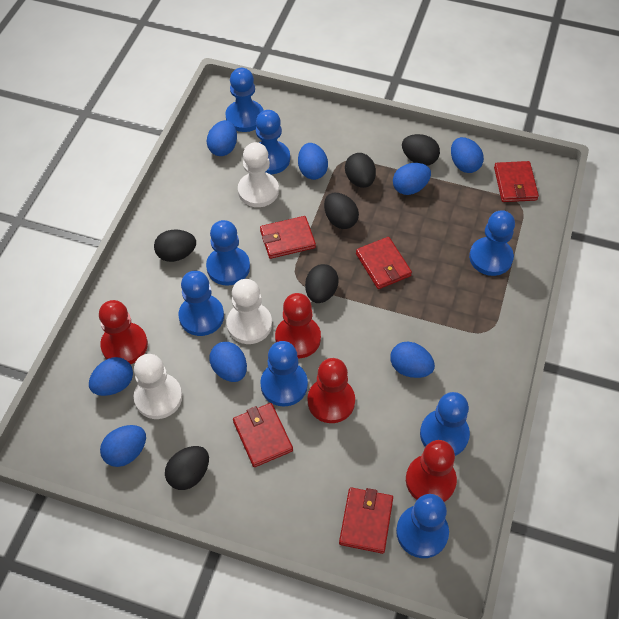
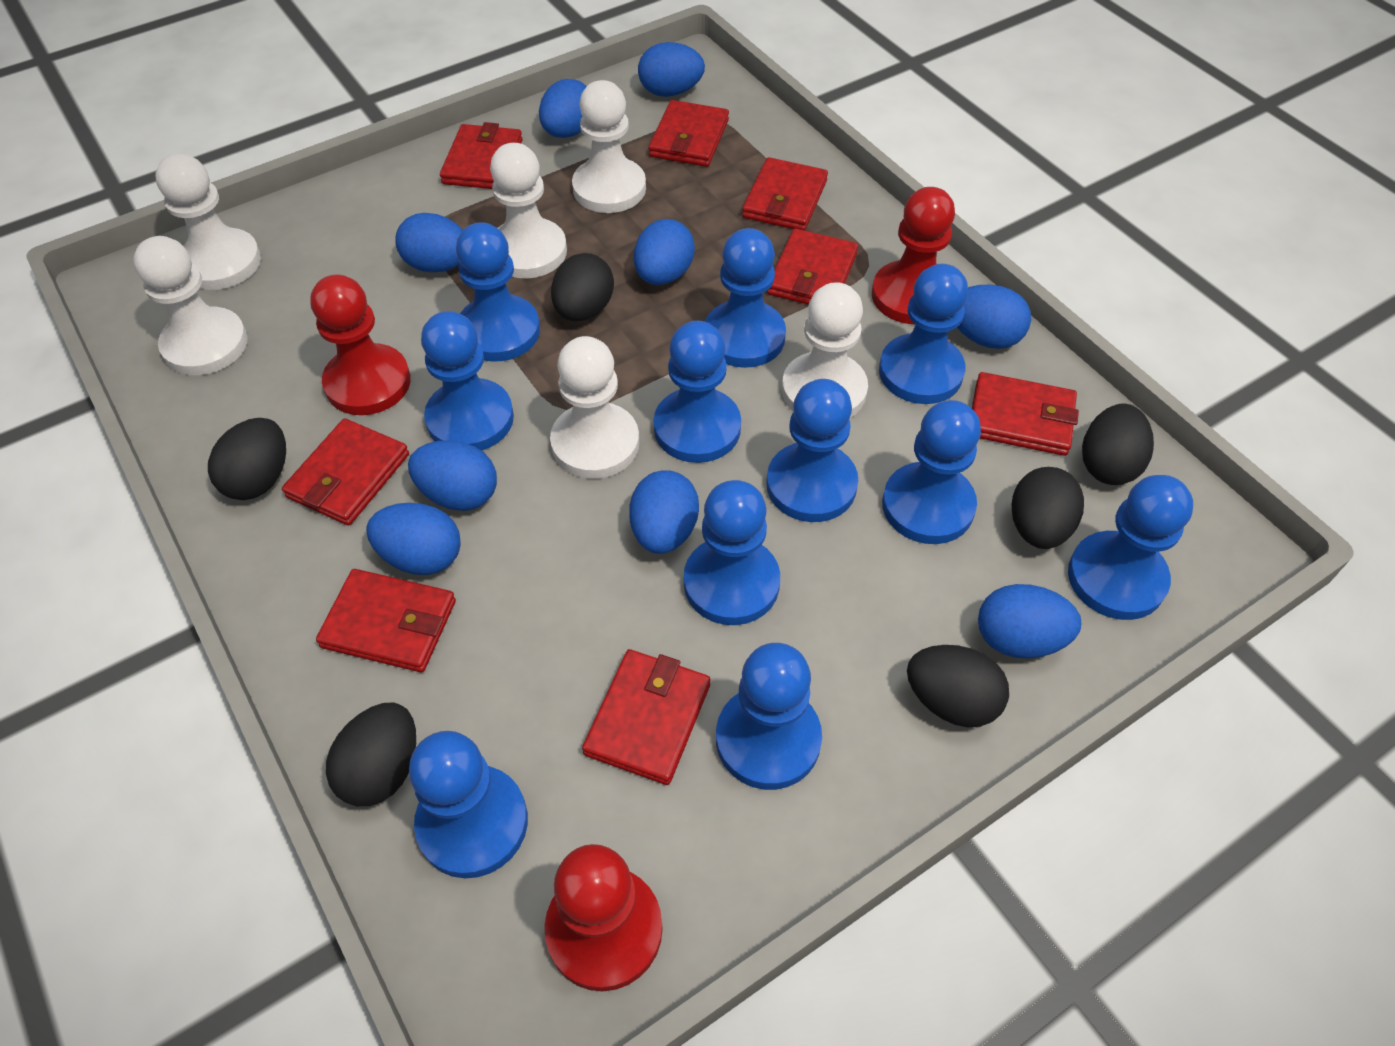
blue egg: [89,357,133,396] [100,425,146,467] [207,120,237,156] [209,342,247,382] [298,143,328,180] [390,342,435,378] [393,163,431,195] [451,137,484,173] = 8 -> [366,503,461,575] [395,213,463,272] [408,440,497,511] [539,79,587,138] [629,470,699,554] [634,219,695,285] [638,42,705,97] [957,285,1031,349] [978,584,1081,658] = 9
blue pawn: [178,271,224,336] [206,220,250,286] [225,68,264,132] [256,110,290,174] [260,341,308,407] [396,494,449,558] [420,392,470,456] [469,210,515,276] = 8 -> [409,731,528,878] [421,311,514,451] [456,222,540,362] [654,321,741,463] [684,480,780,625] [705,228,786,368] [716,643,822,790] [766,379,858,522] [879,264,968,404] [882,400,981,544] [1068,475,1193,620] = 11
red pawn: [99,300,148,364] [275,293,321,358] [308,358,355,423] [406,440,457,502] = 4 -> [310,274,411,415] [544,844,663,991] [872,187,955,324] = 3
red wallet: [233,403,293,467] [260,216,316,259] [339,487,393,554] [356,237,412,289] [494,161,539,202] = 5 -> [282,418,409,526] [316,569,456,672] [440,122,523,189] [582,649,710,785] [648,100,729,167] [742,157,828,231] [767,229,858,305] [972,372,1079,456] = 8
white pawn: [134,354,182,419] [227,279,272,344] [238,142,279,207] = 3 -> [133,236,248,375] [155,153,261,290] [490,143,567,278] [550,336,639,479] [572,80,646,213] [782,282,868,418] = 6

